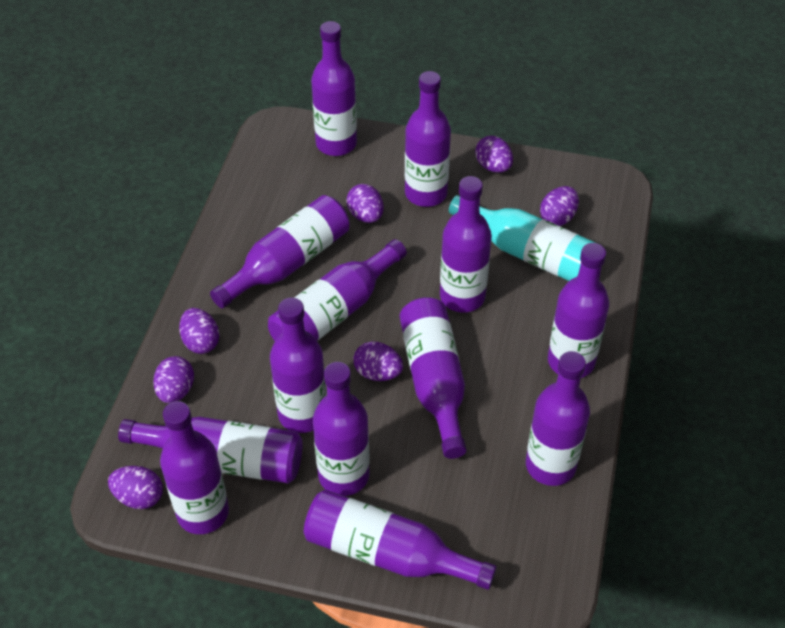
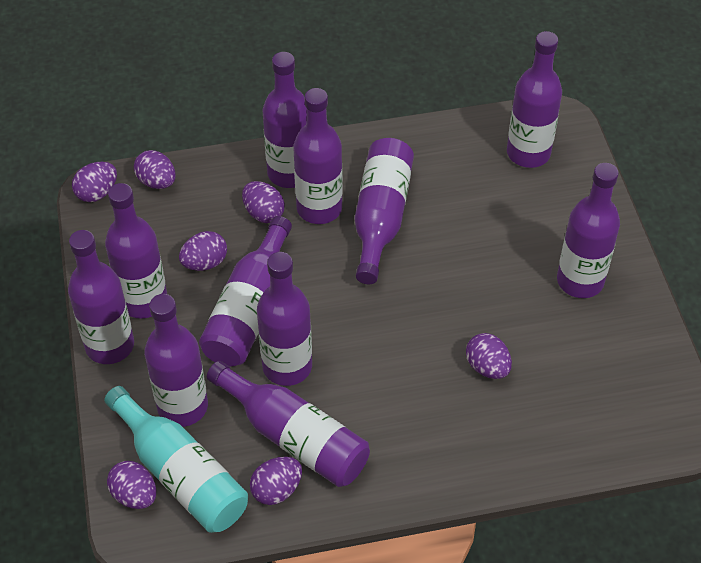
purple bottle: [118,416,303,484] [160,401,229,534] [210,195,349,308] [268,239,407,341] [270,297,327,433] [304,490,497,590] [311,21,357,156] [313,362,369,496] [400,297,467,459] [405,71,451,207] [440,176,492,313] [526,351,590,486] [548,243,609,378] = 13 -> [68,230,134,364] [105,183,167,319] [144,294,208,427] [199,216,292,366] [207,361,370,487] [257,252,312,386] [262,52,307,188] [293,88,343,224] [355,138,414,284] [507,31,562,168] [557,163,620,298] = 11

